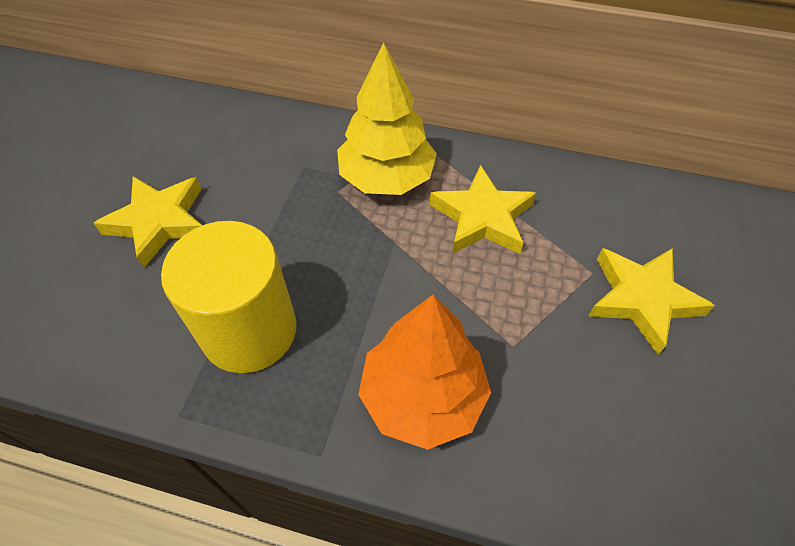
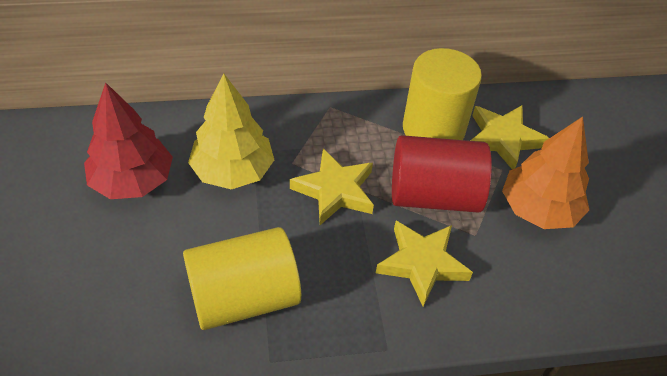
red cylinder: none = 0 -> [392,135,492,213] = 1
red tree: none = 0 -> [84,82,173,199] = 1
yellow cylinder: [161,221,296,373] = 1 -> [183,227,301,330] [403,48,482,140] = 2

